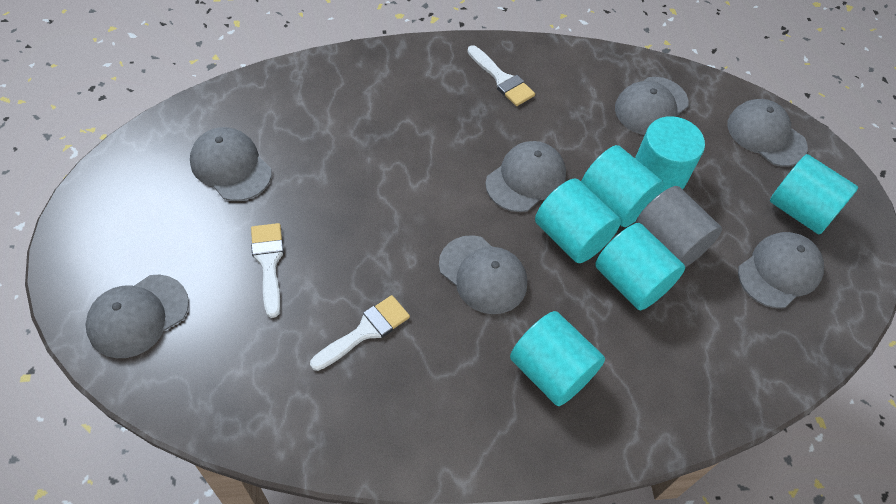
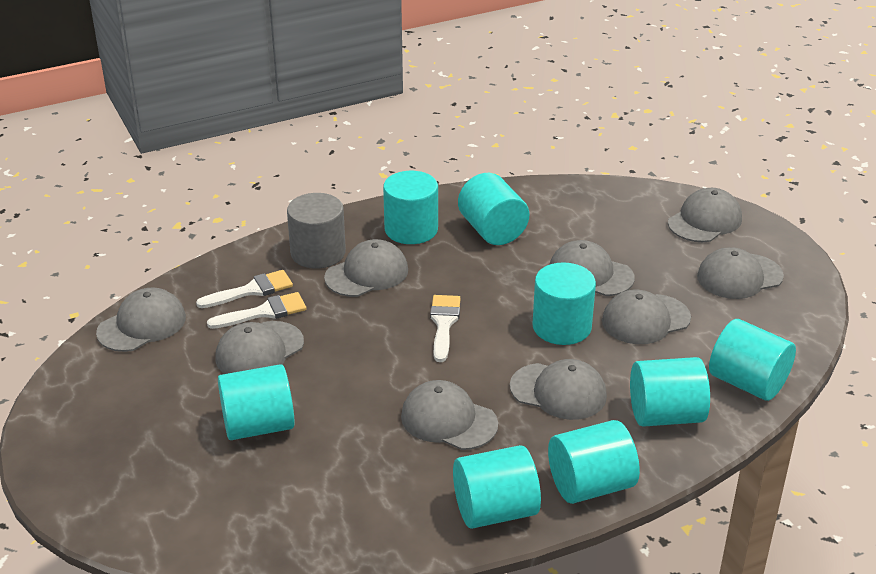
grey cap: [85,275,189,358] [190,127,272,201] [439,235,527,314] [485,141,566,212] [615,77,689,135] [728,99,808,166] [738,232,824,308] = 7 -> [96,287,186,352] [216,321,304,374] [324,239,408,297] [401,380,498,450] [510,359,607,420] [549,240,635,296] [602,290,691,344] [668,188,742,242] [697,247,784,299] = 9
turquoise cylinder: [510,311,605,406] [535,179,621,263] [581,145,664,227] [595,223,685,310] [635,116,705,194] [770,154,858,235] = 6 -> [218,364,295,440] [383,171,438,244] [453,445,541,529] [458,173,529,245] [532,262,596,345] [548,420,640,504] [630,357,710,427] [709,319,796,401] = 8

